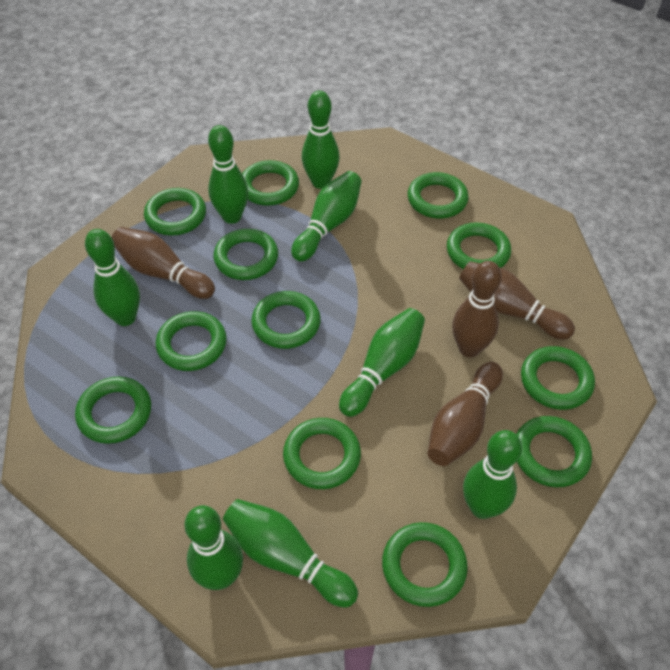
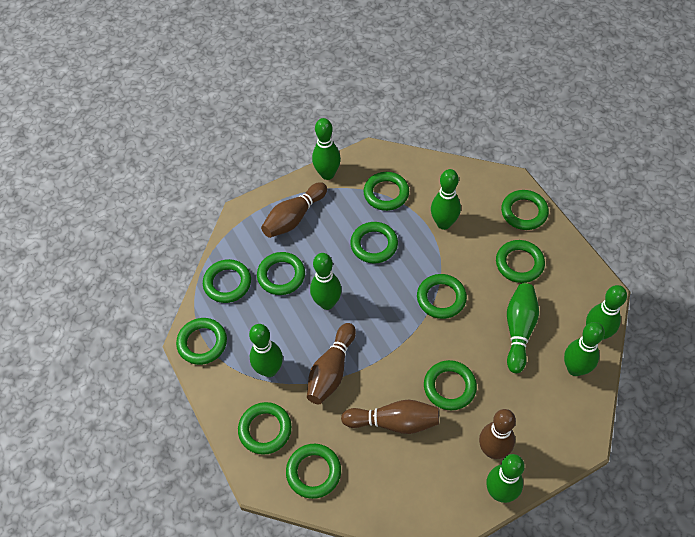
green ring: [75,376,151,444] [144,188,206,236] [156,311,227,371] [213,229,278,280] [242,160,299,206] [251,291,321,349] [283,418,361,489] [382,522,468,607] [408,172,469,218] [447,222,511,269] [516,416,592,487] [521,346,595,410] = 12 -> [176,318,227,365] [203,259,251,303] [238,402,292,455] [257,252,305,295] [286,444,341,499] [350,222,398,263] [363,172,409,211] [417,274,467,319] [424,360,477,410] [496,240,545,283] [501,190,549,230] = 11

